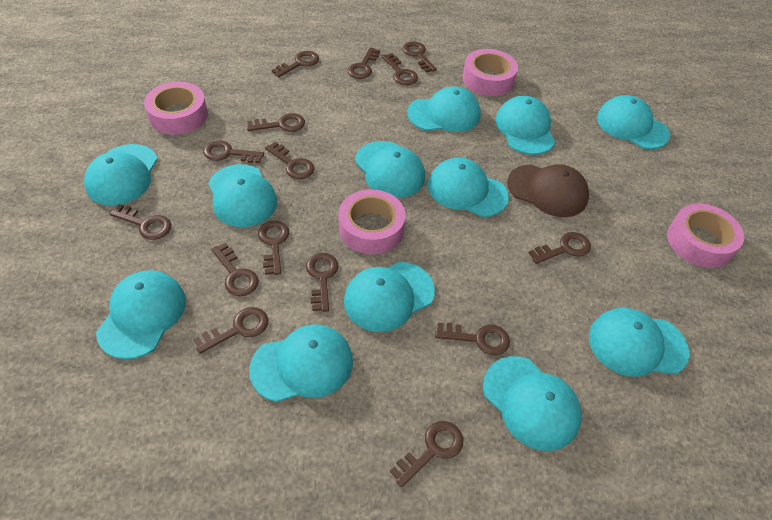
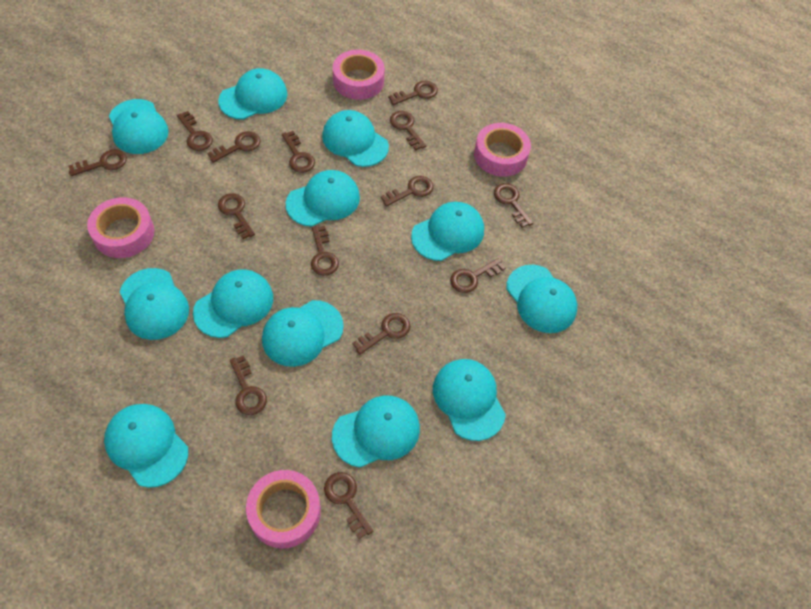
brown cap: [507,164,589,217] = 1 -> none = 0
brown key: [109,204,171,240] [193,307,268,354] [203,140,264,163] [211,243,259,296] [247,113,305,132] [258,221,289,275] [265,142,314,179] [272,51,319,77] [306,253,338,312] [348,47,380,79] [382,53,418,85] [390,421,463,487] [402,41,437,73] [435,322,510,355] [529,232,591,264] = 15 -> [68,149,127,176] [177,111,213,151] [207,131,261,163] [218,193,255,239] [230,355,267,415] [282,131,315,173] [311,226,339,276] [324,472,373,539] [352,313,410,355] [381,176,434,207] [388,81,438,105] [390,111,426,151] [450,258,506,293] [494,183,533,228] = 14

